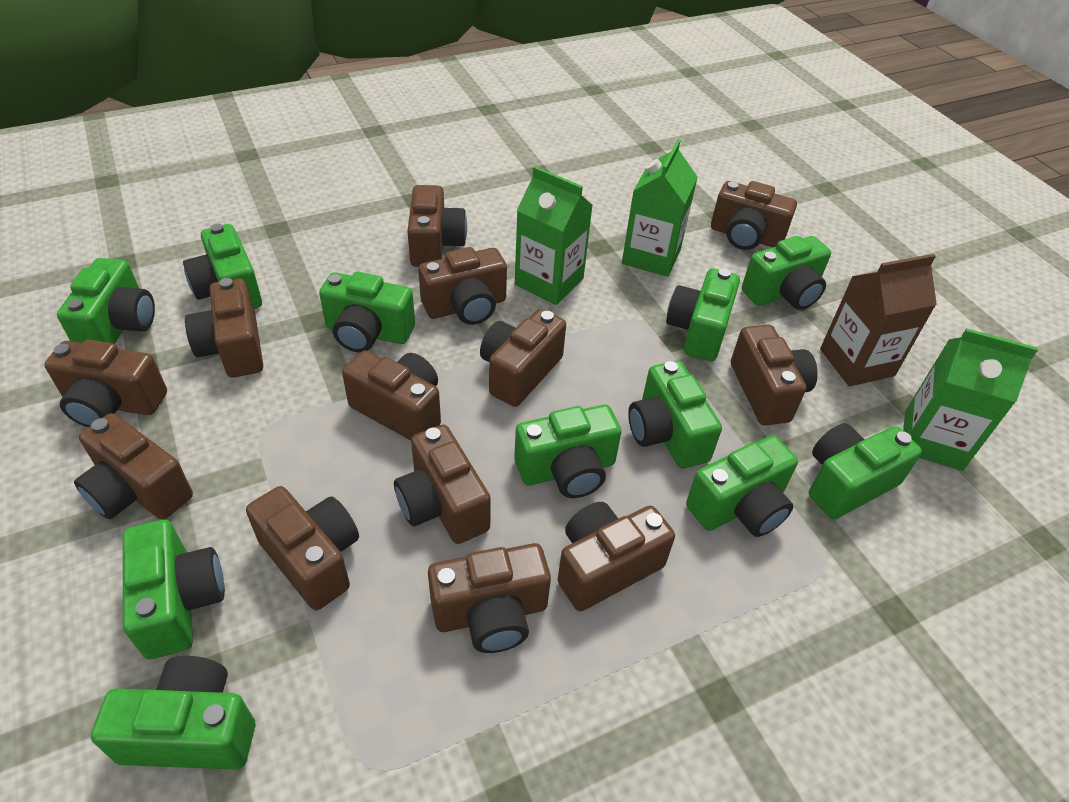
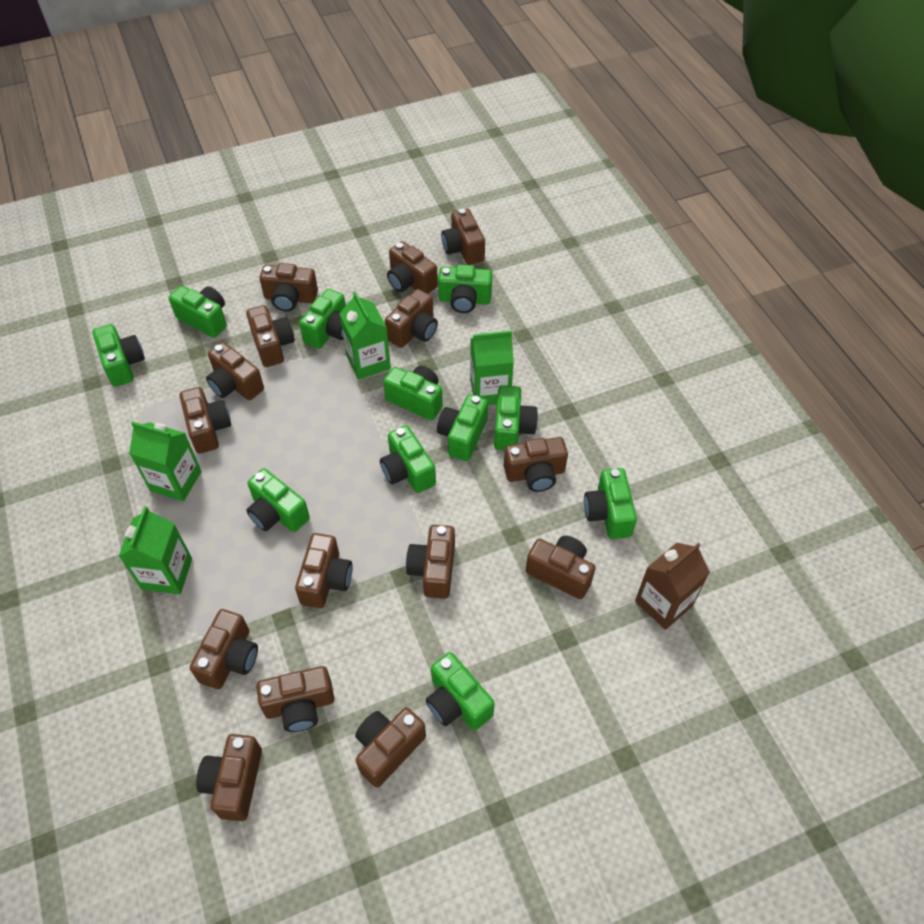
brown camera: [44,340,167,427] [74,413,193,519] [185,278,263,378] [246,486,359,610] [342,351,441,441] [394,424,491,544] [407,185,467,267] [418,247,507,325] [428,543,551,653] [480,309,566,407] [558,502,675,611] [711,181,797,250] [731,325,818,425] = 13 -> [180,387,231,454] [190,609,258,689] [196,734,262,821] [206,342,264,400] [246,305,295,367] [256,666,334,732] [260,263,318,312] [295,533,353,608] [355,707,426,788] [385,289,438,348] [387,241,438,294] [406,525,455,599] [441,208,485,265] [504,437,568,492] [526,536,595,599] = 15
green carton: [515,166,593,305] [622,140,698,277] [903,328,1038,471] = 3 -> [119,506,192,594] [129,421,202,501] [339,291,391,380] [470,331,514,405] = 4

